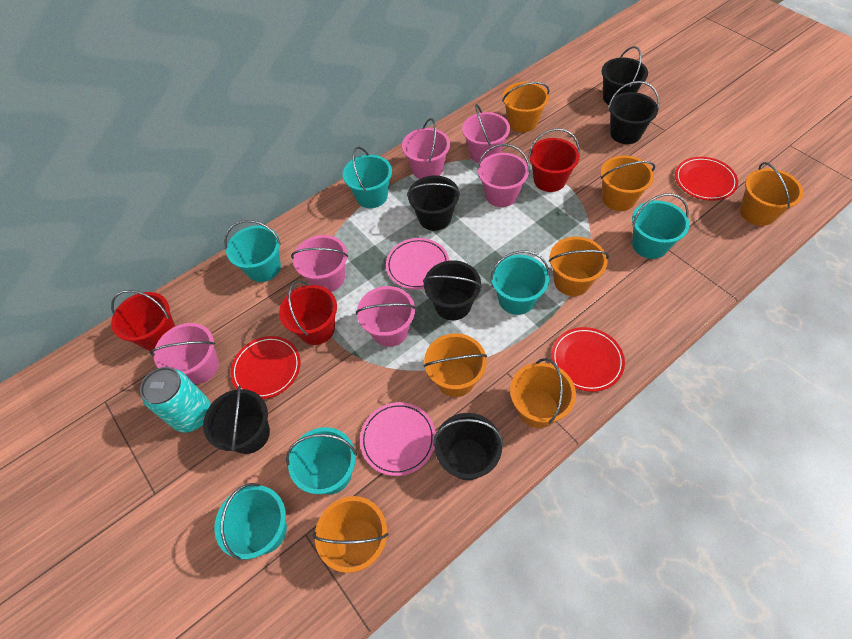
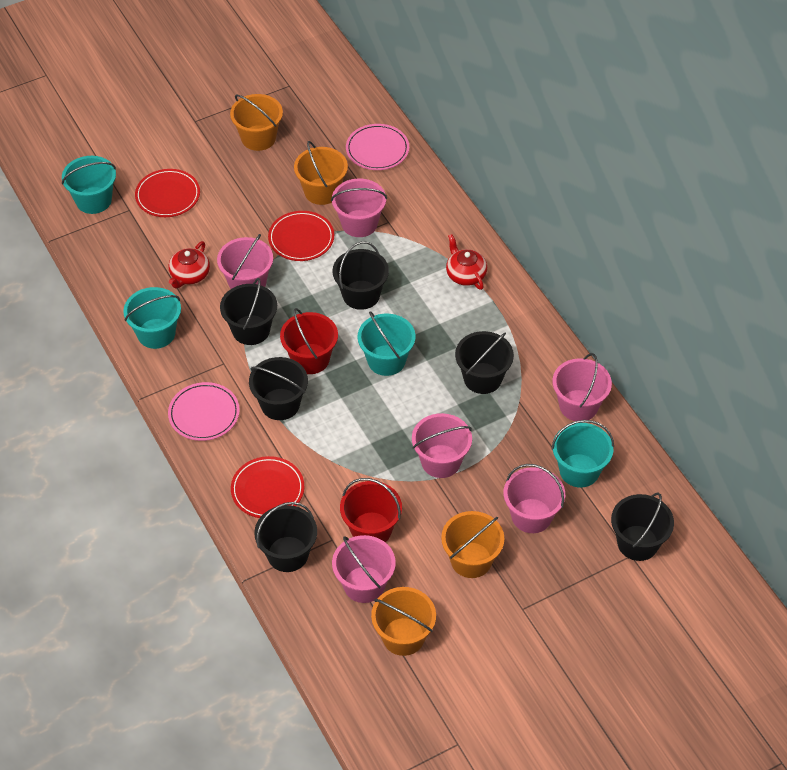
orange bucket: [313,496,388,573] [423,333,487,397] [502,82,549,132] [510,358,576,428] [549,237,609,296] [600,155,655,211] [740,162,803,226] = 7 -> [230,94,283,151] [294,141,348,205] [371,587,436,656] [441,511,504,578] = 4
red bucket: [111,290,175,351] [279,280,337,345] [528,128,580,192] = 3 -> [280,308,338,374] [340,478,402,542] = 2
red teapot: none = 0 -> [169,241,210,289] [446,234,487,290] = 2
turquoise bucket: [214,483,287,561] [224,220,281,282] [286,427,357,495] [343,147,392,208] [490,250,550,315] [632,193,690,259] = 6 -> [62,156,116,214] [123,287,181,349] [357,311,416,376] [552,420,614,488] = 4
turquoise can: [140,367,211,433] = 1 -> none = 0

